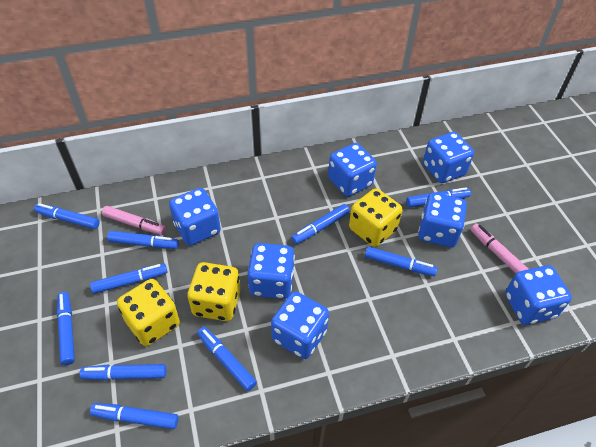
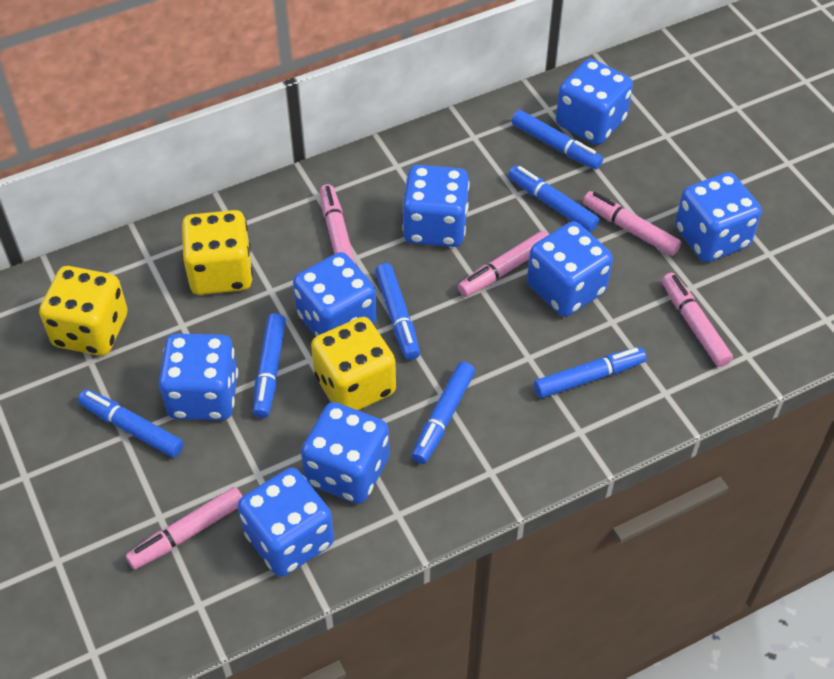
blue dice: [169,188,221,246] [248,243,295,299] [271,291,329,359] [328,143,377,197] [418,193,467,248] [423,132,474,183] [505,265,572,325] = 7 -> [159,334,238,420] [238,468,334,577] [293,252,377,336] [301,402,390,504] [402,165,469,247] [527,221,613,317] [556,59,633,145] [675,172,762,262] = 8
blue marker: [34,203,100,229] [57,292,75,365] [80,364,166,380] [90,264,167,294] [90,403,179,429] [107,231,179,249] [197,327,257,391] [291,204,350,244] [365,247,438,276] [406,187,471,208] = 10 -> [78,390,184,457] [253,313,286,418] [375,263,420,360] [411,362,475,464] [508,165,600,232] [512,110,603,169] [534,347,646,398] = 7
pink marker: [102,206,166,235] [471,224,528,273] = 2 -> [126,487,243,570] [320,184,356,264] [458,231,548,297] [583,191,681,256] [662,273,733,367] = 5

